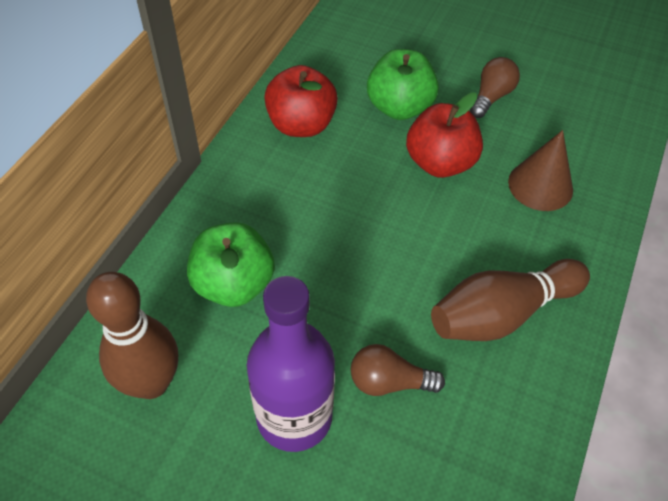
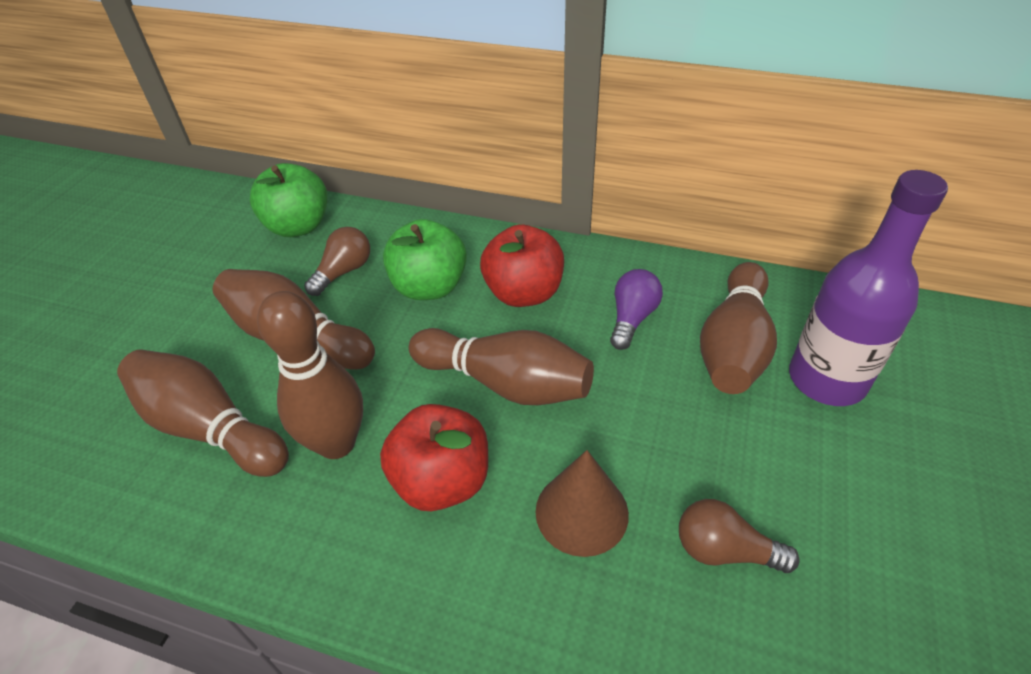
brown bowling pin: [86,272,178,399] [431,259,590,341] = 2 -> [117,349,289,477] [213,269,375,370] [257,291,363,459] [409,328,594,405] [700,262,777,394] = 5
purple light bulb: none = 0 -> [610,269,663,350] = 1

